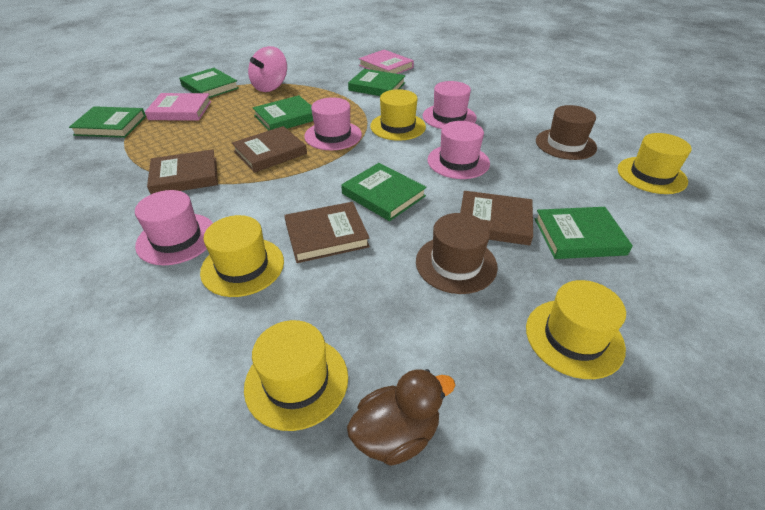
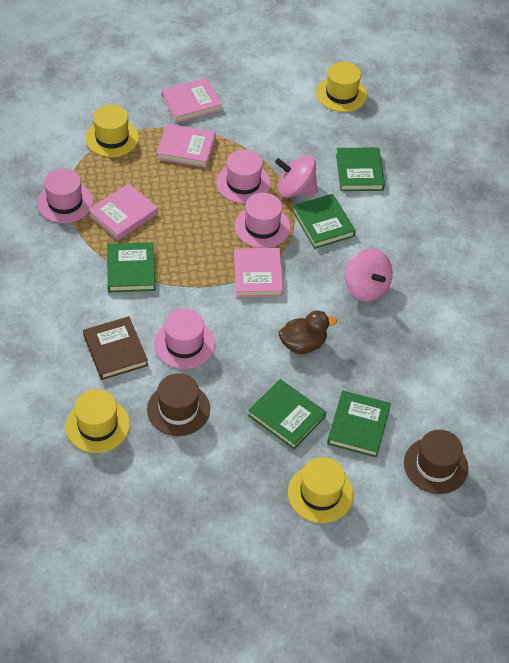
brown book: [147,149,218,194] [232,126,307,173] [284,202,370,263] [460,191,533,246] = 4 -> [83,316,148,380] = 1
green book: [69,106,146,138] [179,68,239,98] [253,95,313,131] [341,163,427,221] [348,69,405,96] [535,207,633,259] = 6 -> [107,242,155,292] [248,379,326,450] [292,194,356,249] [327,391,391,458] [336,148,385,191] = 5
pink book: [145,93,211,121] [359,50,414,74] = 2 -> [88,183,158,241] [157,124,216,168] [161,78,222,123] [234,248,284,297] = 4
pink spinning top: [248,46,287,92] = 1 -> [275,155,318,198] [345,249,393,302] = 2
yellow hat: [200,215,284,297] [244,320,348,431] [370,89,426,141] [526,280,626,379] [618,133,692,194] = 5 -> [66,389,130,453] [85,105,139,157] [288,457,354,523] [316,62,367,112] = 4

